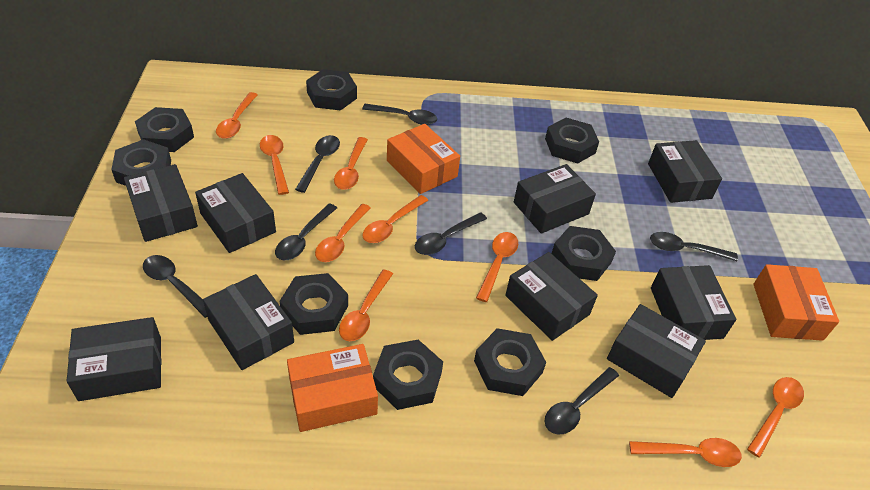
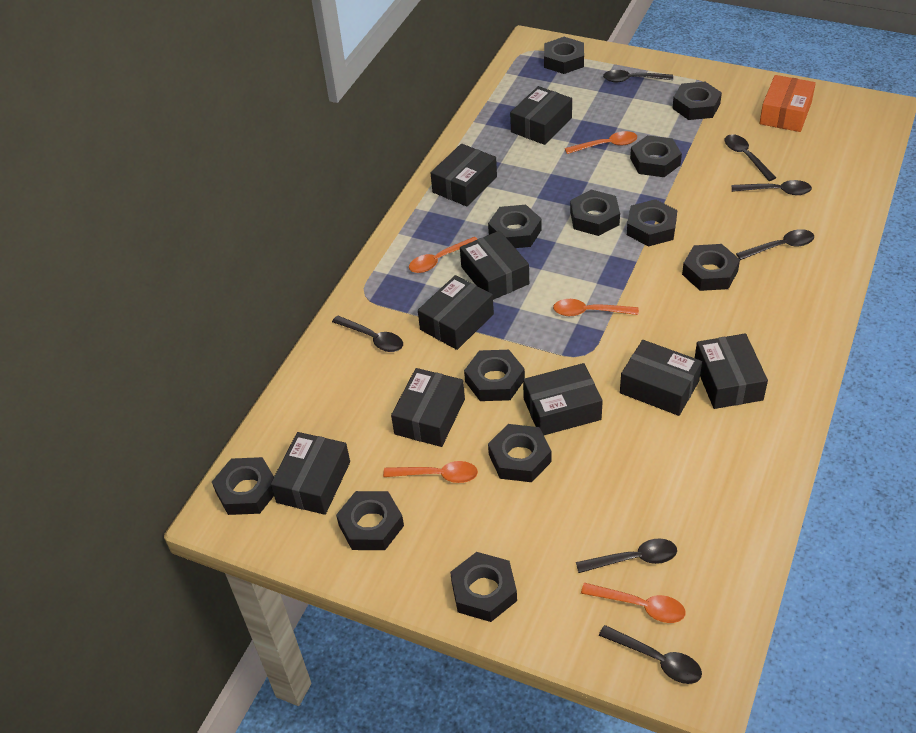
black nut: [111,139,171,186] [135,107,194,152] [280,273,348,335] [306,69,357,111] [373,340,443,410] [474,328,546,396] [545,118,599,163] [551,226,616,281] = 8 -> [212,457,274,515] [336,491,404,550] [450,552,517,622] [464,350,525,401] [488,205,542,248] [488,424,552,482] [544,37,584,74] [570,190,620,236] [627,199,677,246] [630,135,682,177] [672,82,722,120] [682,244,740,291] = 12
orange box: [287,344,378,432] [387,124,460,194] [753,264,839,341] = 3 -> [760,75,816,132] = 1
orange spoon: [216,92,258,139] [260,135,289,195] [315,204,371,262] [334,137,368,190] [339,269,393,341] [362,195,428,243] [476,232,518,302] [629,438,742,467] [747,377,804,458] = 9 -> [383,461,478,483] [409,237,477,273] [553,299,639,316] [565,131,637,154] [581,583,686,623] = 5

